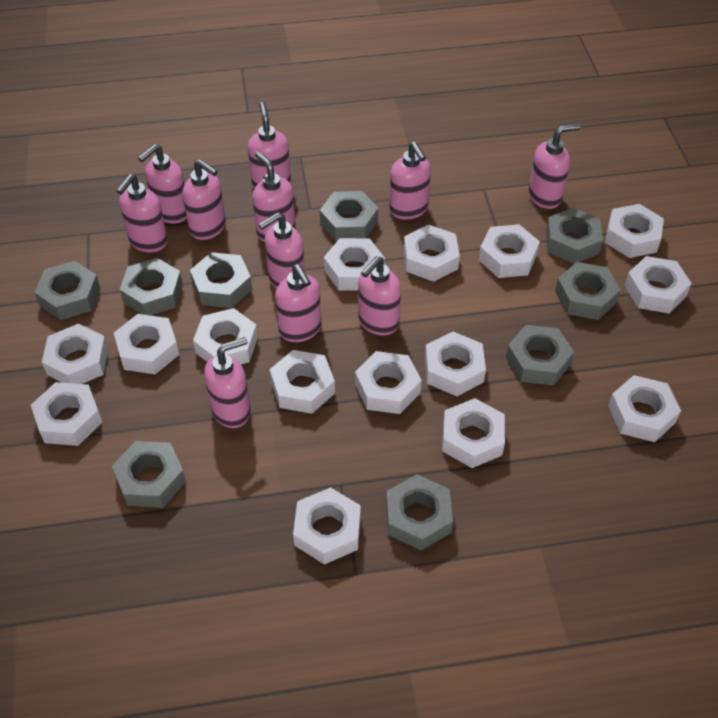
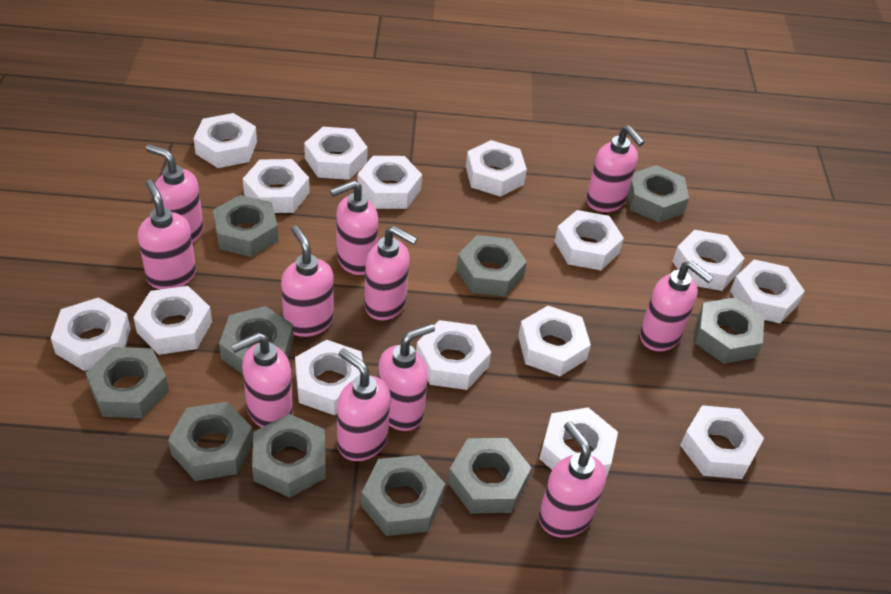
grey nut: [34,261,100,320] [112,441,186,508] [120,258,183,316] [190,252,252,308] [320,191,378,241] [386,474,453,550] [506,325,574,386] [546,208,603,264] [555,262,621,320] = 9 -> [86,347,169,418] [168,402,253,481] [213,195,278,257] [219,306,294,374] [252,414,326,498] [361,455,445,536] [448,438,531,514] [456,235,527,297] [628,165,689,223] [695,297,764,364] = 10

